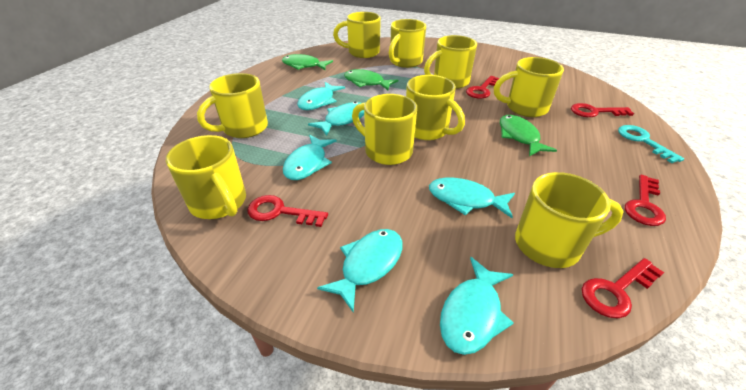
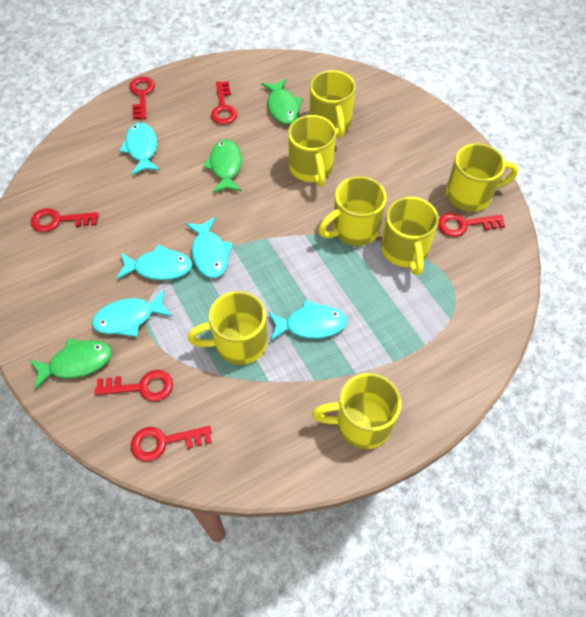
red key: [247,195,328,227] [466,76,499,99] [571,103,634,117] [582,258,664,318] [625,175,666,226] = 5 -> [31,208,99,232] [95,370,173,401] [129,77,155,119] [131,426,212,462] [211,81,237,124] [438,213,505,237] = 6
turquoise fish: [283,135,337,180] [297,82,345,110] [308,102,364,136] [317,229,403,313] [429,177,515,218] [440,257,514,355] = 6 -> [92,289,173,337] [116,244,192,280] [119,123,160,175] [186,217,233,278] [268,300,347,341] = 5
turquoise key: [618,125,684,163] = 1 -> none = 0
yellow mug: [166,135,246,219] [197,73,268,138] [333,12,381,58] [352,94,417,165] [389,19,426,68] [406,75,465,140] [424,35,477,89] [494,57,564,117] [515,172,624,268] = 9 -> [188,291,267,365] [288,115,336,187] [309,70,356,139] [312,373,401,449] [318,176,387,246] [381,197,439,276] [446,143,518,212] = 7

